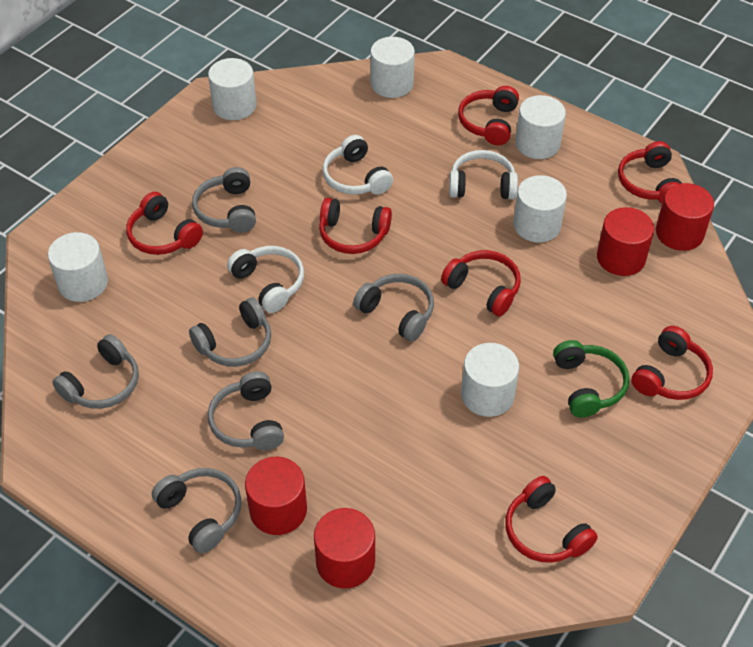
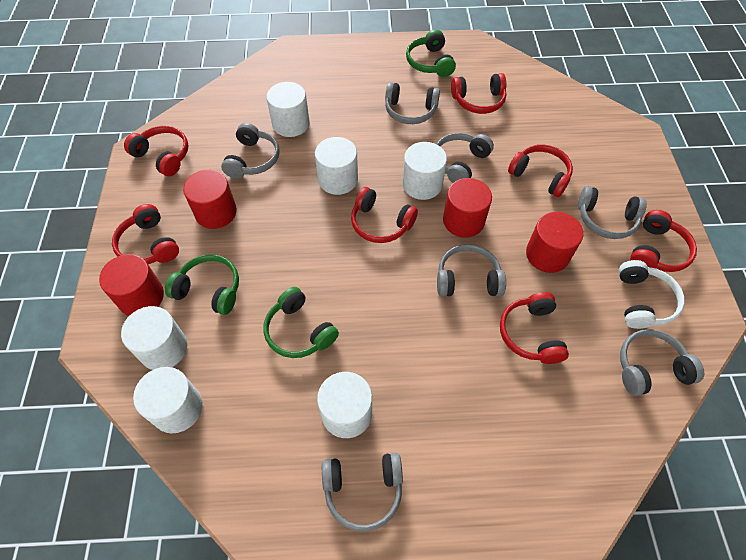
green headphones: [553,340,629,418] = 1 -> [165,254,239,315] [263,287,339,358] [406,30,456,77] = 3
grey headphones: [52,334,139,409] [152,468,241,553] [189,298,271,367] [192,167,256,233] [208,371,284,450] [353,274,434,342] = 6 -> [221,123,280,178] [322,453,403,532] [385,82,440,124] [437,133,494,183] [437,244,506,297] [578,186,647,239] [620,329,704,396] = 7
white headphones: [227,246,304,313] [322,135,393,195] [449,150,518,200] = 3 -> [619,260,685,329] = 1

